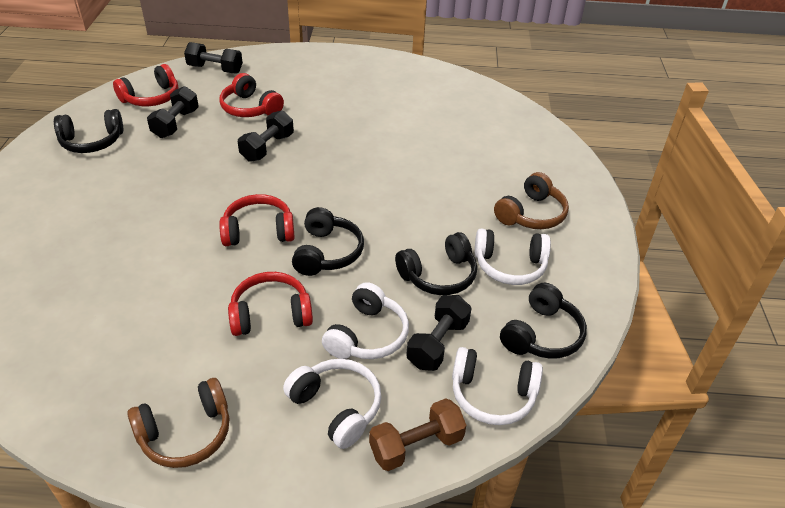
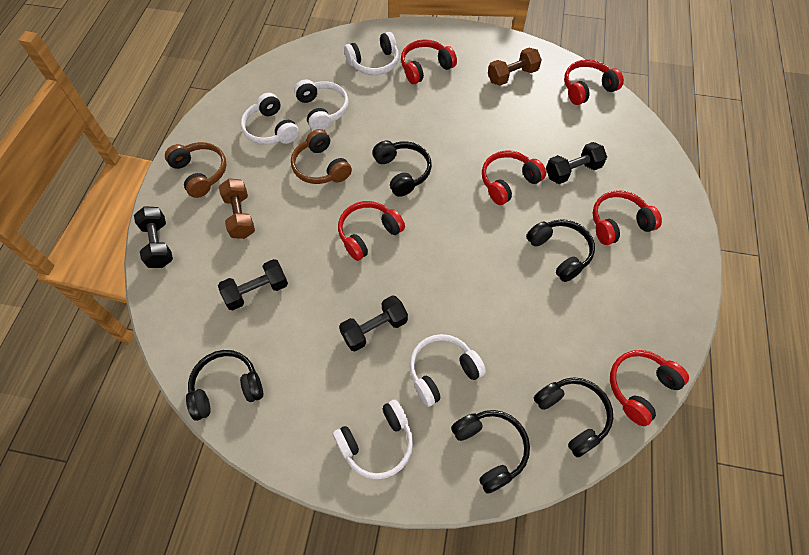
black headphones: [54,109,124,153] [292,207,364,276] [395,232,477,295] [500,283,587,359] = 4 -> [186,350,263,421] [372,141,432,197] [451,410,530,494] [526,219,595,282] [534,377,613,458] = 5
brown dumbbell: [369,398,466,471] = 1 -> [219,178,255,239] [488,48,542,86] = 2
red headphones: [113,64,178,106] [219,73,284,117] [219,194,295,246] [228,272,313,336] = 4 -> [338,201,405,261] [401,39,457,84] [482,150,546,205] [564,59,624,105] [593,190,662,245] [610,350,689,426] = 6
white headphones: [283,359,381,449] [322,282,409,359] [452,347,543,425] [475,229,551,285] = 4 -> [241,93,299,145] [294,79,349,130] [333,400,413,479] [344,32,399,75] [409,334,486,407] = 5

